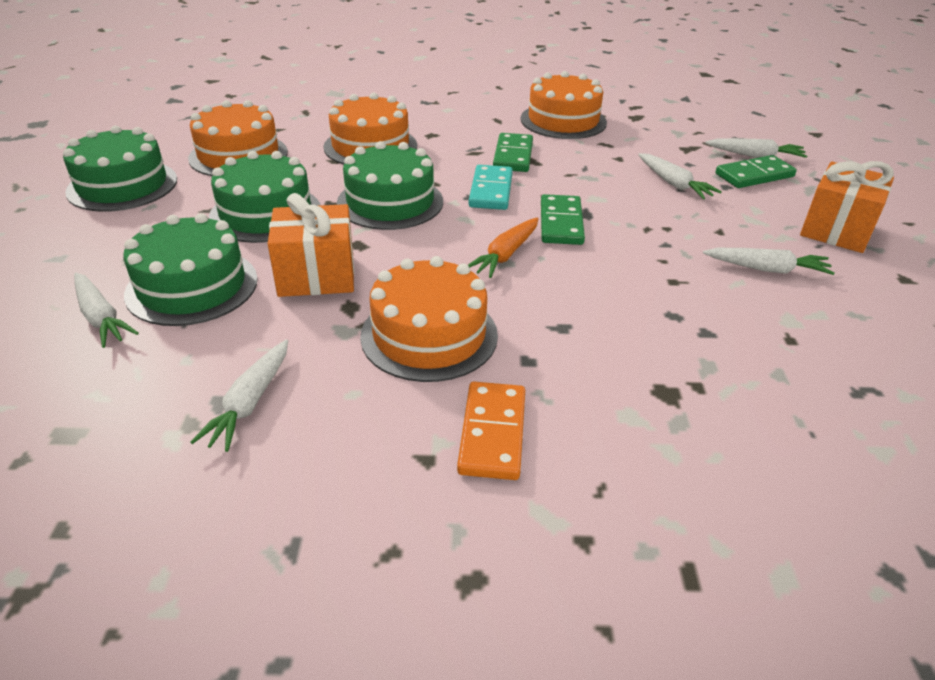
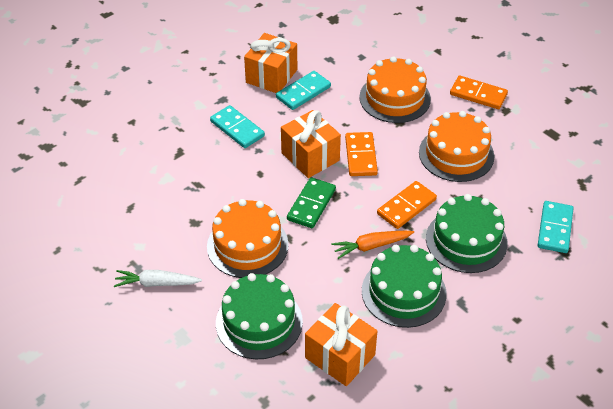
green cake: [63,126,177,212] [124,213,258,326] [209,151,321,243] [337,141,443,230] = 4 -> [216,273,303,359] [362,245,447,328] [426,194,508,273] = 3
green domino: [493,133,533,172] [541,194,585,245] [716,155,797,188] = 3 -> [287,177,336,228] = 1
orange cake: [188,100,288,176] [323,92,417,165] [360,256,498,382] [521,71,607,139] = 4 -> [207,199,289,278] [359,56,431,123] [419,111,494,182] = 3
orange domino: [457,382,525,480] = 1 -> [345,132,378,176] [377,181,437,229] [450,75,508,109] = 3
orange gift: [268,193,355,297] [800,161,894,253] = 2 -> [244,33,297,93] [281,110,341,178] [305,303,377,386] = 3
turquoise domino: [469,165,513,210] = 1 -> [210,105,265,148] [276,71,331,110] [538,201,574,253] = 3
white carrot: [74,273,139,348] [190,339,288,452] [638,153,722,199] [703,248,835,275] [705,138,807,158] = 5 -> [114,270,202,287] = 1

